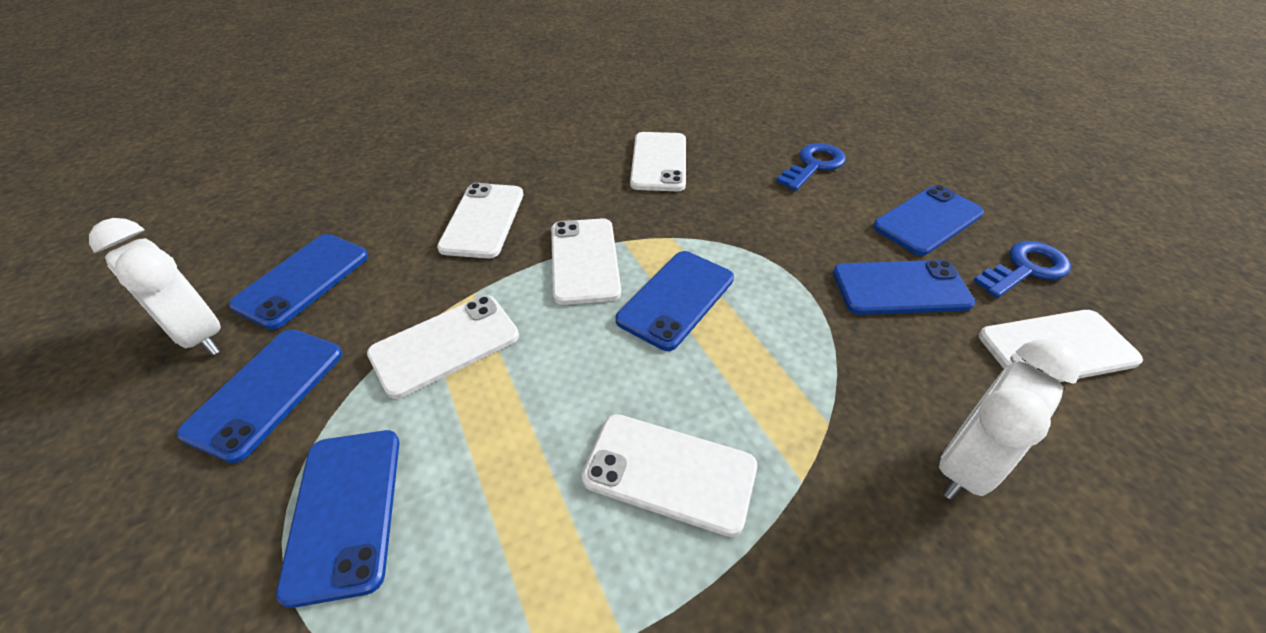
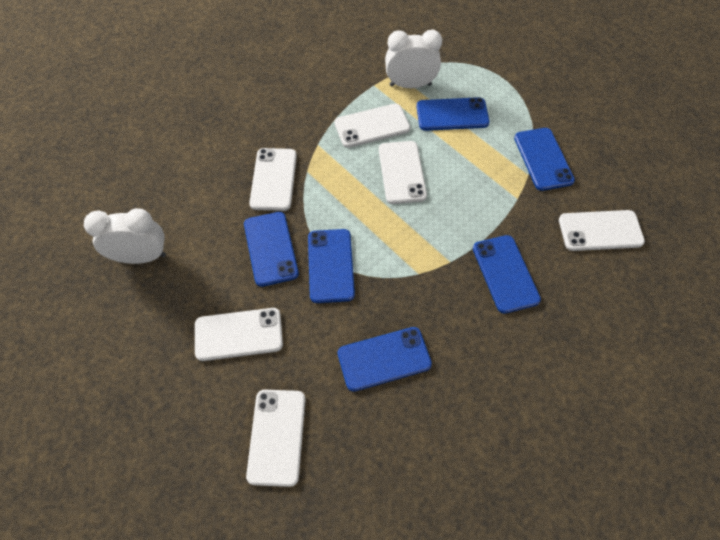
blue key: [776,143,846,191] [973,241,1071,298] = 2 -> none = 0

